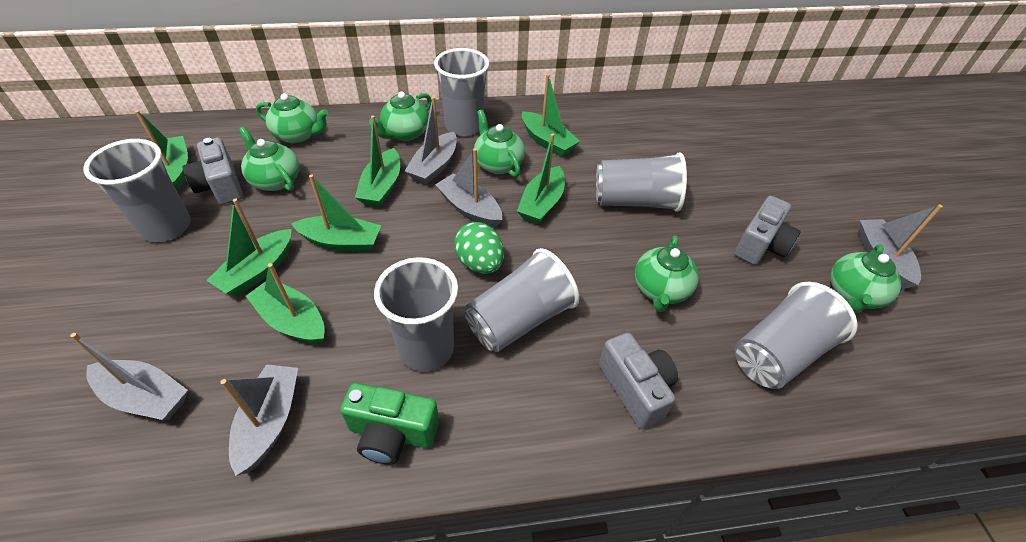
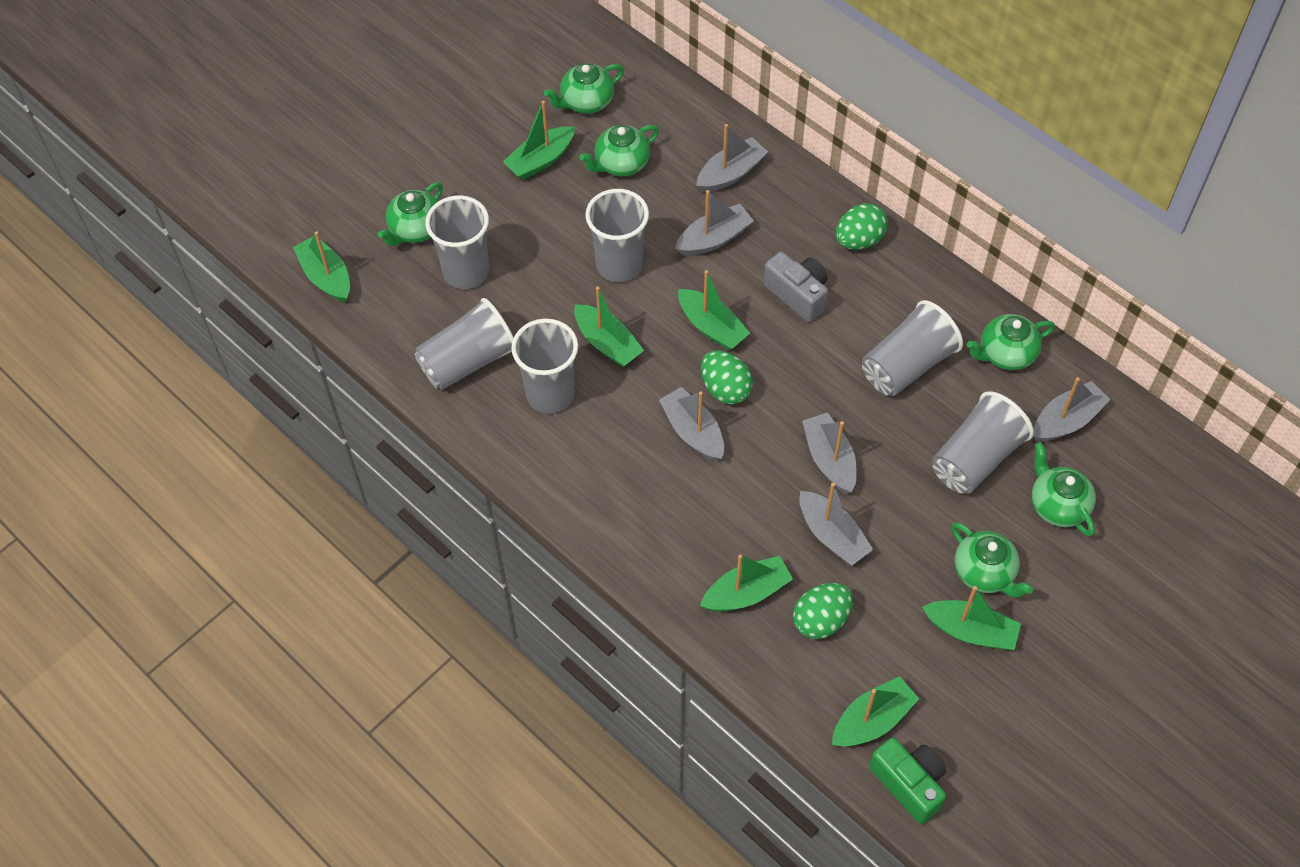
green egg: [454,222,504,274] = 1 -> [701,350,753,404] [793,583,853,639] [836,203,888,250] = 3
grey boat: [70,333,188,420] [220,364,298,476] [405,96,457,185] [435,148,502,228] [860,205,943,289] = 5 -> [659,387,724,461] [675,190,754,256] [697,124,768,192] [800,483,874,565] [802,413,857,494] [1033,377,1110,442] = 6
grey camera: [183,138,243,205] [599,333,678,429] [734,196,801,265] = 3 -> [763,252,828,322] = 1

